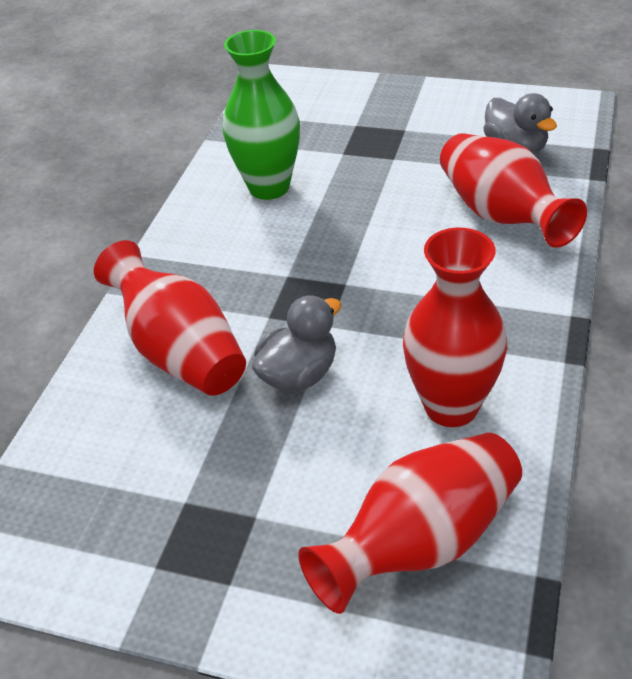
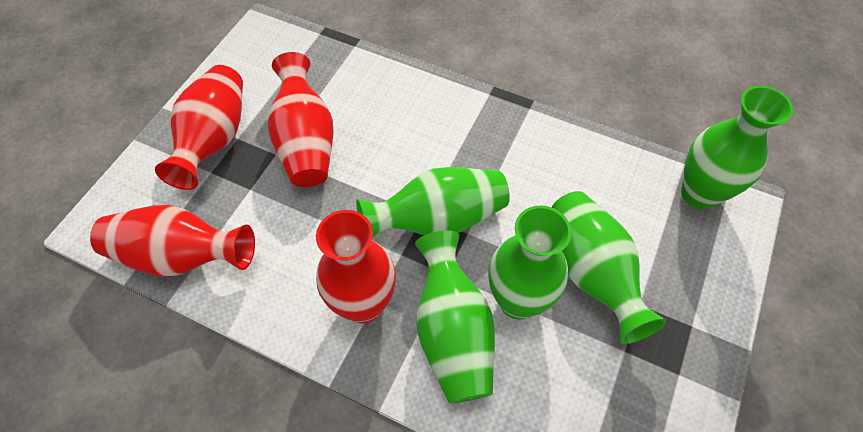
green vase: [223,30,300,200] = 1 -> [356,167,510,237] [415,230,495,403] [488,205,572,320] [551,191,666,344] [681,86,793,210] = 5
grey duck: [252,295,341,392] [483,93,557,154] = 2 -> none = 0

